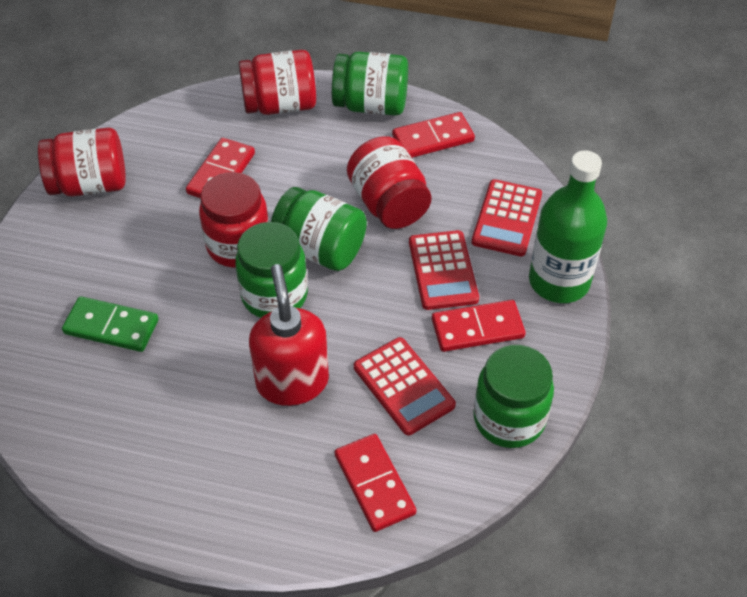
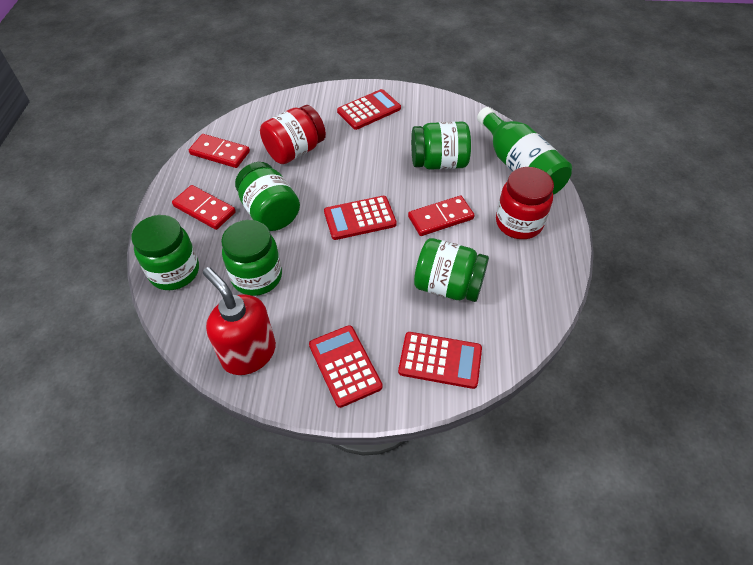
green domino: [62,296,159,352] = 1 -> none = 0
green jar: [235,222,308,318] [271,187,367,271] [332,52,408,115] [473,345,554,448] = 4 -> [131,215,199,290] [221,220,282,296] [235,162,300,231] [411,122,471,170] [414,238,489,302] = 5
red calculator: [354,337,456,435] [409,230,479,310] [472,179,542,257] = 3 -> [309,325,383,408] [324,196,397,240] [337,89,401,130] [398,332,482,389] = 4
red domino: [186,138,255,198] [335,434,416,532] [392,112,475,158] [432,300,526,352] = 4 -> [172,185,236,230] [189,134,250,168] [408,195,475,236] = 3
red jar: [38,128,126,196] [199,172,269,268] [239,50,316,115] [347,136,432,229] = 4 -> [260,105,326,164] [496,167,554,239] = 2

